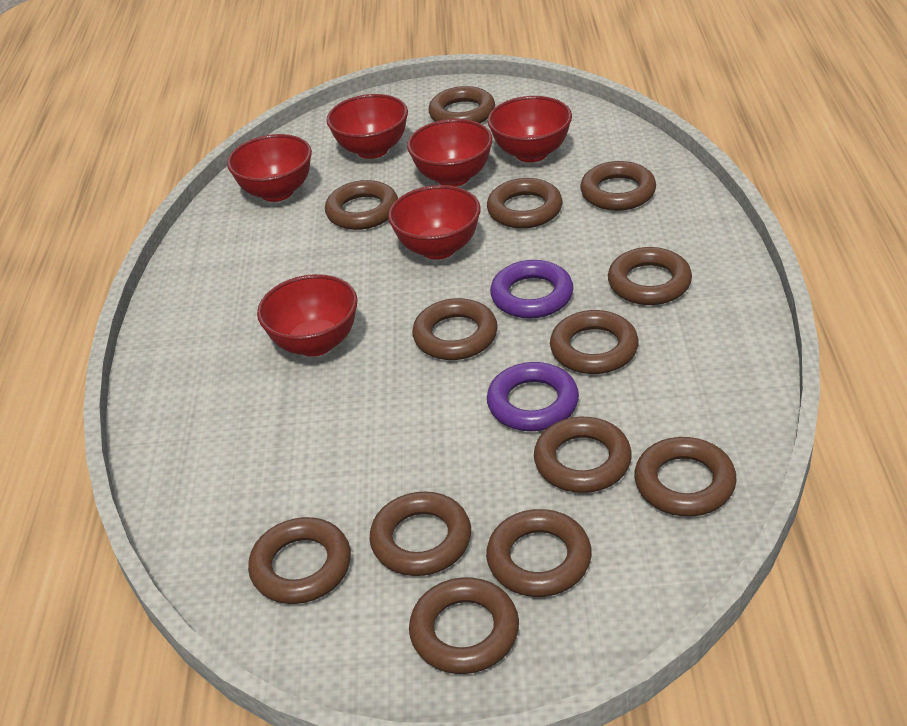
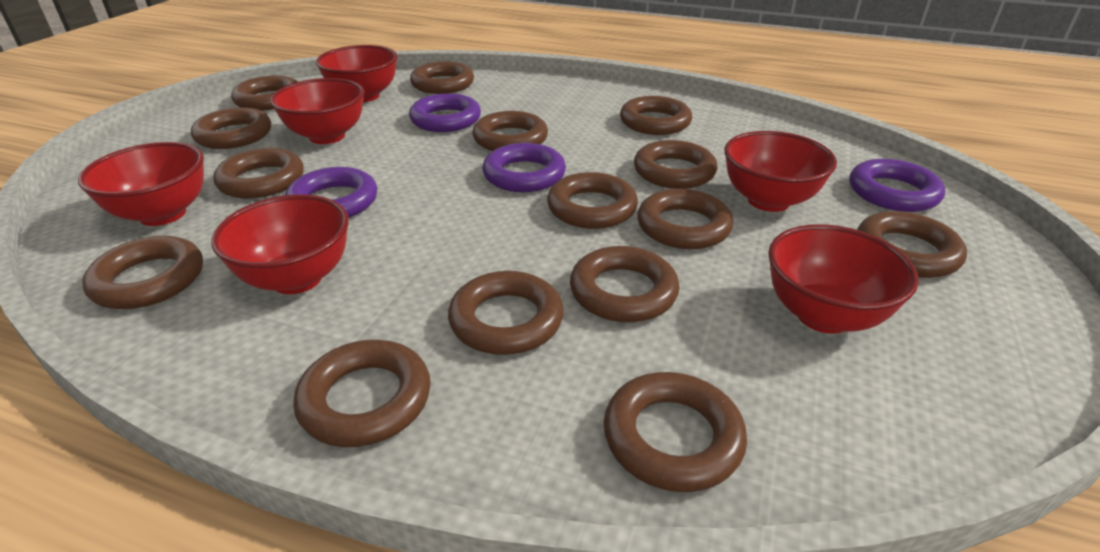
brown ring: [248,517,351,604] [325,180,398,230] [369,491,471,576] [409,577,519,674] [412,298,498,360] [429,86,495,123] [486,509,592,597] [487,178,562,229] [534,417,632,493] [550,310,639,374] [580,161,656,211] [608,247,692,305] [635,437,737,517] = 13 -> [82,236,203,309] [191,107,271,149] [213,148,304,199] [231,76,298,111] [293,340,431,447] [410,62,474,94] [448,271,564,355] [472,111,548,151] [547,172,638,229] [570,246,680,322] [603,372,747,492] [620,96,692,135] [634,140,718,189] [637,189,734,249] [857,211,967,278] = 15
purple ring: [487,362,579,431] [490,260,573,318] = 2 -> [285,167,377,218] [409,93,481,132] [482,143,566,192] [850,159,945,212] = 4

